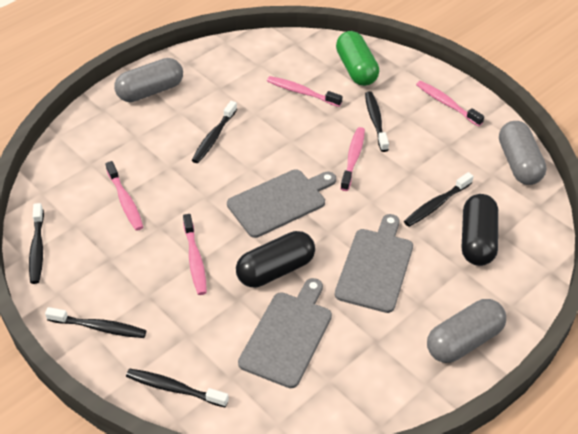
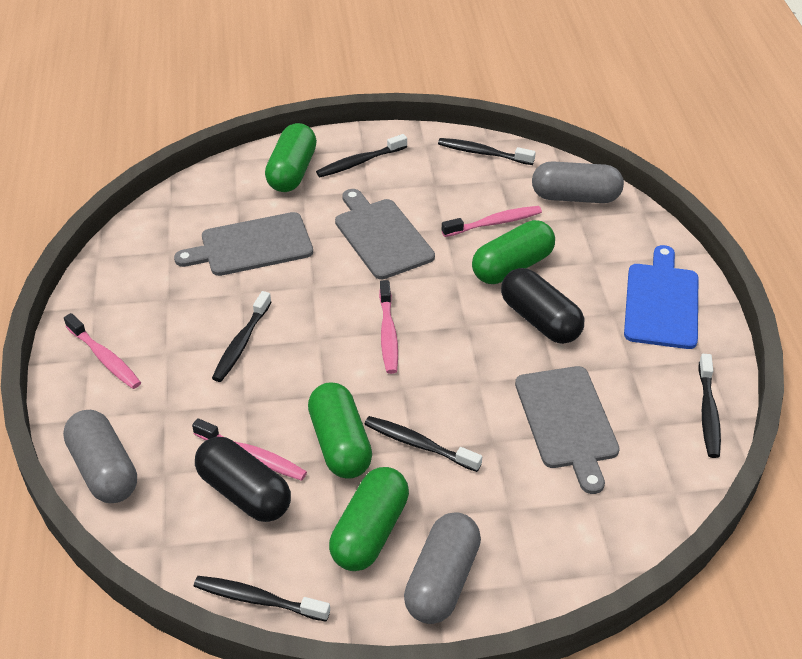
blue cutting board: none = 0 -> [624,245,698,349] = 1
green capsule: [336,31,379,86] = 1 -> [265,123,317,192] [308,382,372,479] [329,467,409,571] [472,220,555,284] = 4
pink toothbrush: [105,161,143,231] [183,214,207,295] [267,76,342,107] [340,127,365,191] [416,81,484,127] = 5 -> [64,313,141,389] [192,418,307,481] [379,280,398,374] [442,206,542,237] = 4

